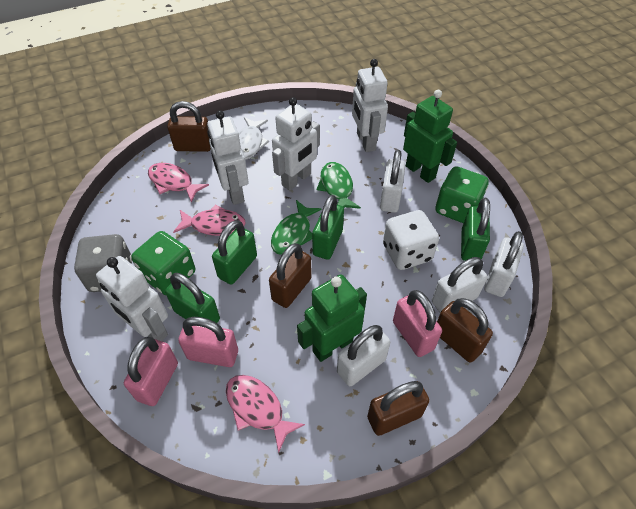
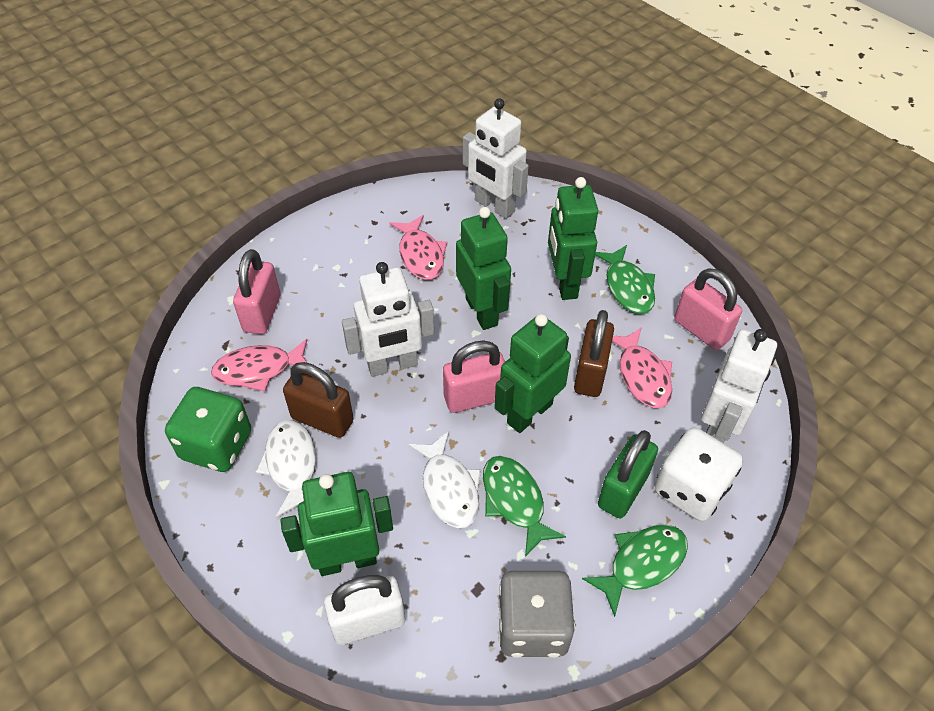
brown padlock: [167,101,211,152] [269,243,312,308] [367,381,430,436] [437,298,493,362] = 4 -> [283,362,354,438] [574,310,614,397] = 2
green dice: [132,231,195,296] [435,166,489,223] = 2 -> [165,387,251,472] = 1
green fish: [271,200,322,255] [317,162,361,209] = 2 -> [483,456,566,557] [582,525,688,617] [595,245,655,314] = 3
green padlock: [165,273,220,323] [212,220,257,285] [312,195,344,259] [461,198,490,261] = 4 -> [598,430,658,518] = 1
green robot: [297,274,367,362] [403,90,457,183] = 2 -> [280,472,393,576] [456,207,511,330] [494,314,571,433] [548,177,598,300] = 4
white fish: [238,117,269,160] = 1 -> [256,420,316,518] [408,431,481,528] = 2
white padlock: [337,325,390,386] [380,150,405,213] [432,257,487,313] [484,231,524,297] = 4 -> [324,575,405,645] = 1
white robot: [96,256,168,341] [207,110,249,205] [272,97,320,191] [352,59,388,152] = 4 -> [342,262,434,377] [463,98,529,219] [701,329,777,443] = 3

